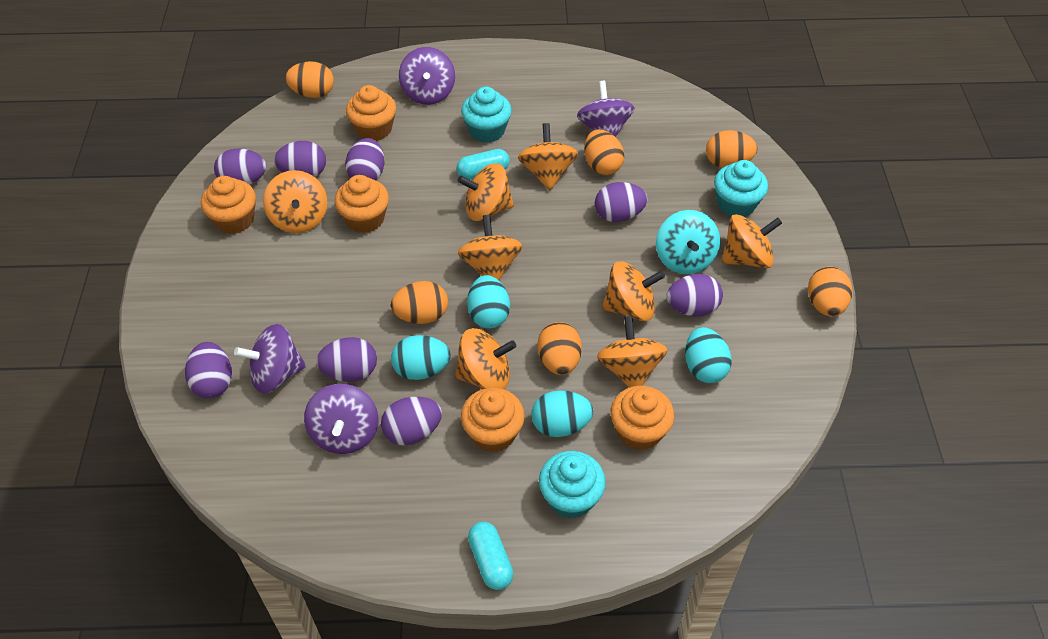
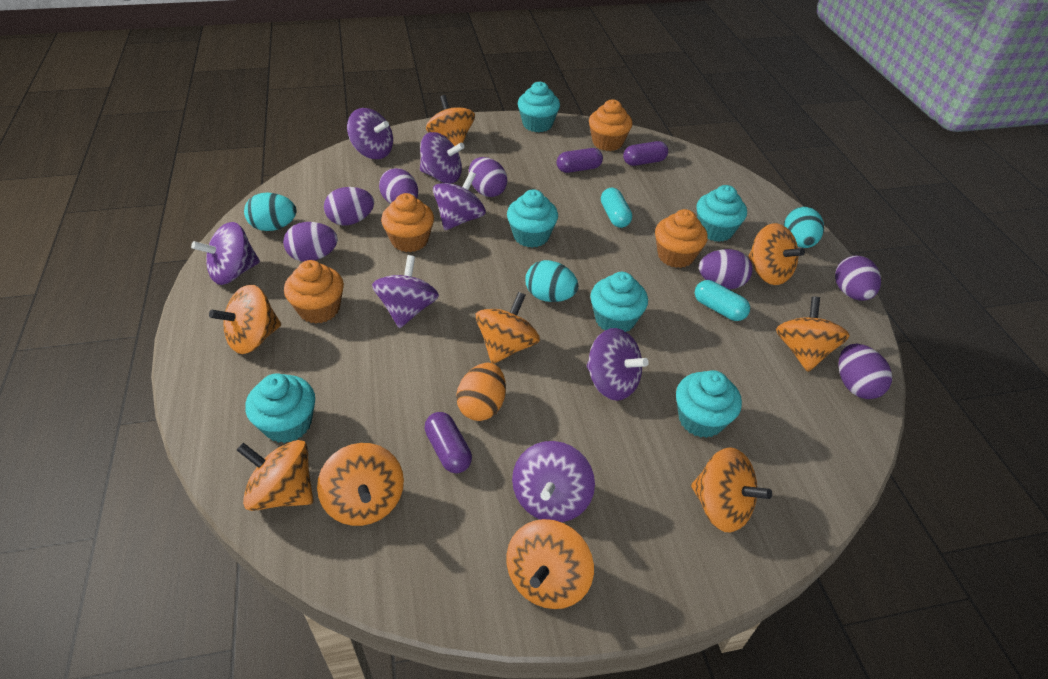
orange cupcake: [201,176,256,234] [335,175,389,233] [346,85,396,141] [461,388,525,453] [610,386,674,451] = 5 -> [284,260,344,323] [381,193,434,252] [589,100,632,151] [655,209,708,268] = 4
orange egg: [285,61,334,98] [391,281,448,324] [537,322,582,375] [584,130,624,175] [706,130,758,168] [808,266,852,317] = 6 -> [456,363,506,421] = 1
orange spinning top: [263,170,328,233] [455,328,516,390] [458,163,514,221] [458,215,522,280] [518,123,578,190] [597,316,667,388] [602,261,665,321] [722,214,782,268] = 8 -> [209,285,281,354] [237,440,313,511] [317,443,404,526] [426,95,475,146] [475,292,540,364] [506,519,594,609] [691,447,772,532] [748,223,805,285] [776,297,850,372] = 9
purple capsule: none = 0 -> [425,412,472,473] [557,148,603,173] [623,141,668,166] = 3
purple egg: [185,342,232,398] [214,148,266,185] [274,141,326,177] [316,337,377,382] [345,138,384,180] [381,397,442,446] [595,182,647,222] [666,274,723,316] = 8 -> [283,222,338,262] [324,187,374,225] [379,168,418,204] [469,157,507,197] [699,249,753,289] [835,255,881,301] [838,344,892,399] = 7
purple spinning top: [234,324,306,394] [304,384,379,454] [399,47,455,105] [577,81,635,137] = 4 -> [191,222,260,285] [347,108,393,159] [372,255,439,328] [420,132,465,183] [433,171,486,230] [512,441,595,522] [587,328,649,401] = 7
turquoise cupcake: [461,87,512,143] [539,451,606,518] [714,160,768,217] = 3 -> [245,373,315,443] [507,189,558,248] [518,82,560,132] [590,272,648,332] [676,370,742,438] [696,185,747,242] = 6
turquoise egg: [391,335,451,380] [467,275,510,329] [531,390,593,437] [685,327,732,383] = 4 -> [244,193,296,231] [525,260,578,302] [784,207,824,248] = 3
turquoise spinning top: [656,210,720,274] = 1 -> none = 0

